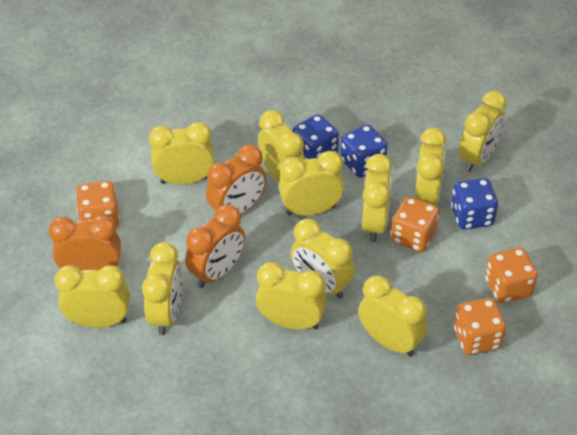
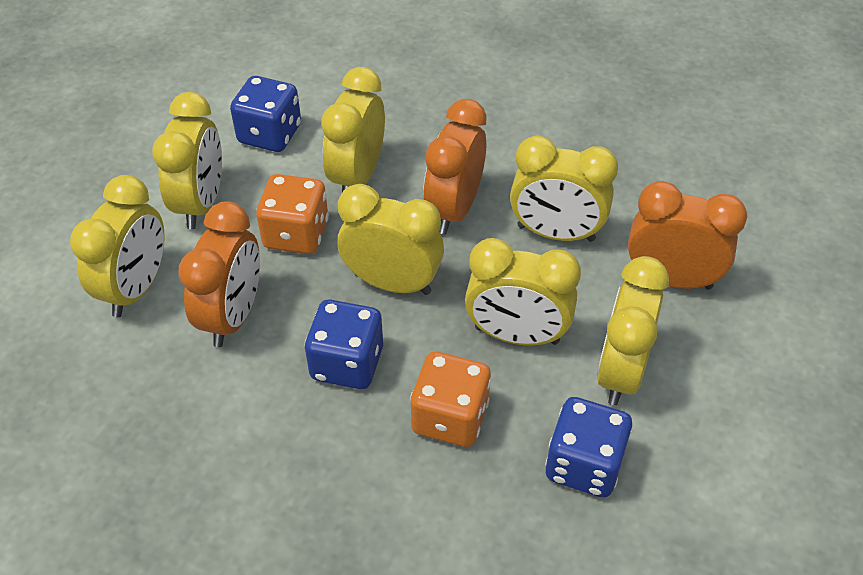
orange dice: [76,181,120,228] [391,196,439,252] [454,298,506,355] [485,247,538,303] = 4 -> [256,174,329,254] [410,352,491,447] = 2
yellow clock: [55,265,130,328] [142,242,182,335] [149,122,214,185] [256,262,327,330] [258,110,305,183] [279,151,344,216] [291,219,355,299] [358,275,427,357] [362,154,392,242] [415,128,446,206] [459,91,507,172] = 11 -> [70,175,165,317] [152,92,222,229] [321,67,385,192] [338,184,444,295] [465,238,581,345] [510,135,618,242] [597,256,669,405] = 7

